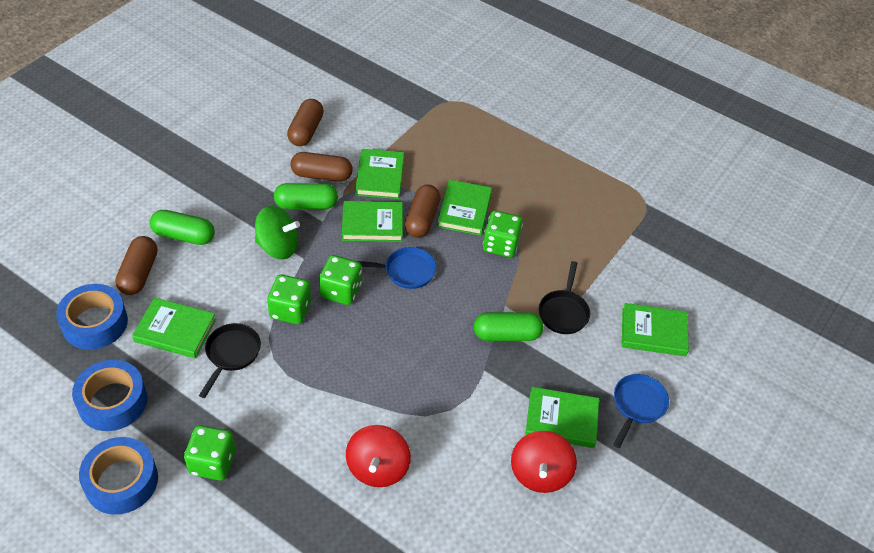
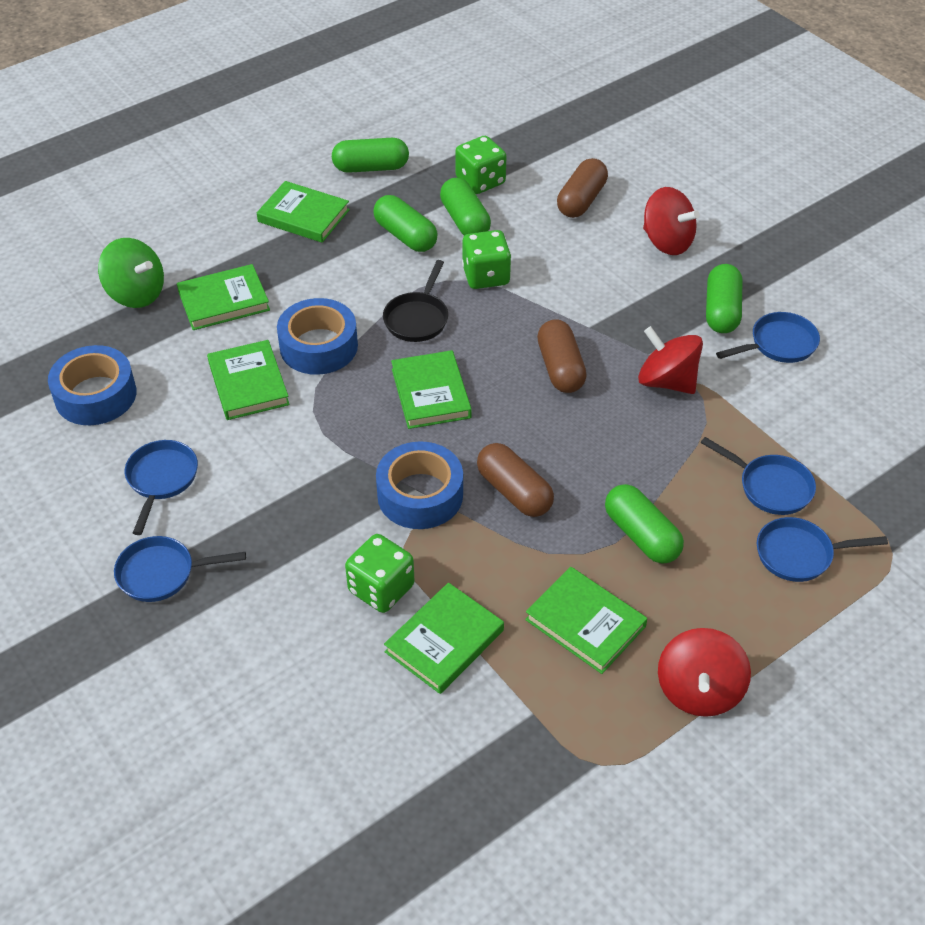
black pan: [199,323,261,398] [539,261,590,334] = 2 -> [383,260,448,342] = 1
blue pan: [357,247,436,289] [613,374,669,448] = 2 -> [114,536,246,602] [125,440,198,535] [701,437,816,515] [716,312,820,363] [757,517,888,582] = 5
brown capsule: [116,236,157,295] [287,99,324,146] [291,152,353,182] [405,185,441,237] = 4 -> [477,443,554,517] [537,320,587,393] [557,158,608,218] = 3
green capsule: [150,210,215,245] [274,183,338,209] [474,312,544,341] = 3 -> [332,138,409,173] [373,195,438,252] [440,178,491,236] [605,484,684,563] [706,264,742,333] = 5
green dice: [184,425,236,481] [267,274,311,324] [319,255,362,305] [483,210,523,258] = 4 -> [345,534,414,613] [455,136,506,194] [462,230,511,289] = 3
red spinning top: [346,425,411,487] [511,431,577,493] = 2 -> [638,326,703,394] [643,187,700,255] [658,628,751,717] = 3

